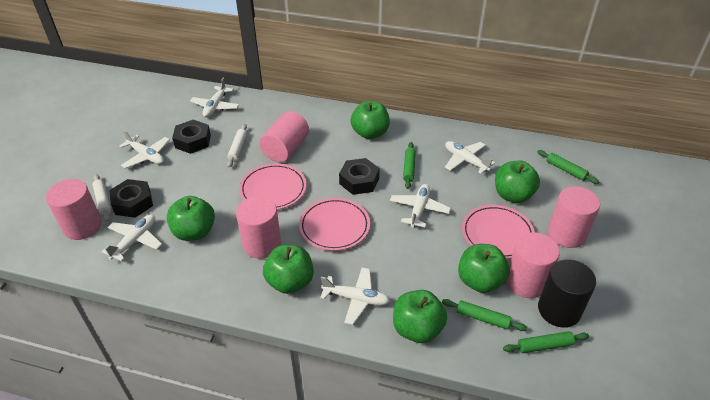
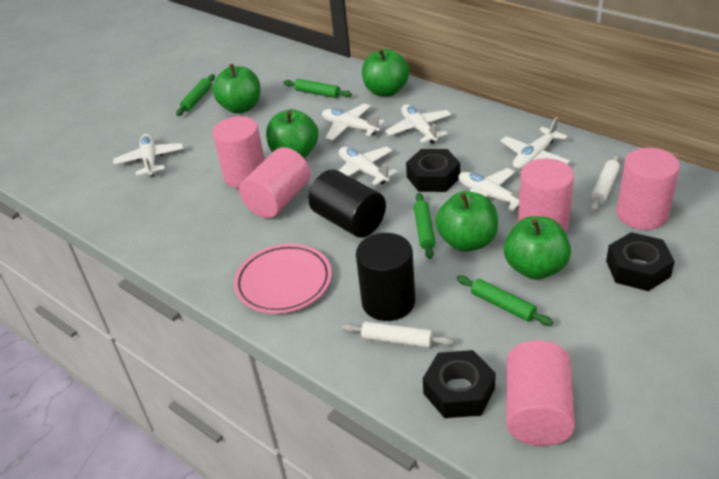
black cylinder: [538,259,596,328] = 1 -> [308,170,386,238] [356,233,415,321] = 2
green apple: [167,196,215,241] [263,245,314,294] [350,101,390,139] [393,290,447,343] [458,244,510,293] [495,160,540,203] = 6 -> [213,64,260,114] [266,109,318,158] [362,49,409,97] [435,191,498,252] [504,216,571,280] = 5
pink plate: [239,163,306,210] [299,198,370,251] [462,205,535,259] = 3 -> [234,244,332,314] = 1

